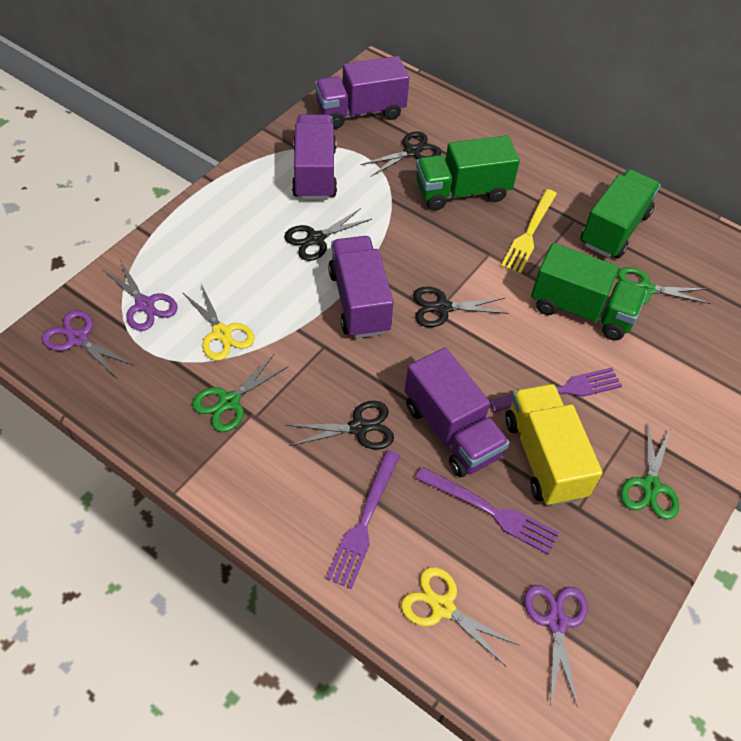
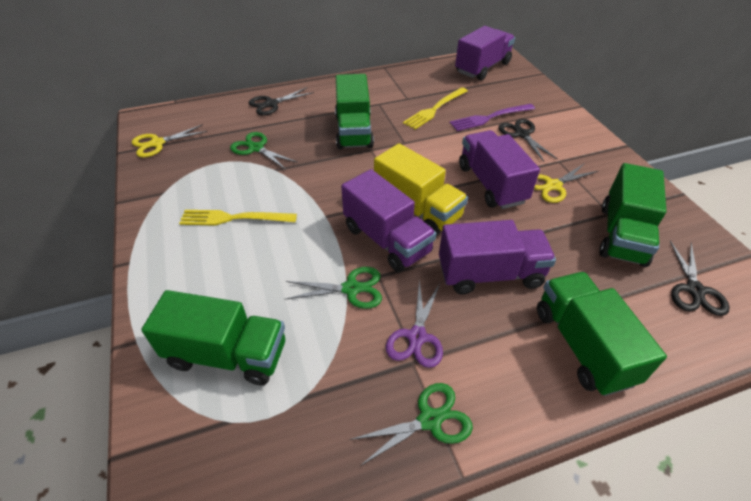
black scissors: [284,208,372,261] [286,401,394,450] [361,131,442,176] [413,287,509,327] = 4 -> [248,87,314,116] [498,119,558,162] [670,241,730,316] = 3
green truck: [416,135,520,210] [531,243,647,340] [580,169,661,258] = 3 -> [141,290,285,386] [335,74,374,149] [537,272,667,396] [599,163,666,267] = 4
purple fork: [326,450,400,589] [415,467,559,555] [489,368,622,412] = 3 -> [450,104,535,131] = 1
purple scissors: [41,310,133,379] [102,260,178,331] [524,585,588,708] = 3 -> [386,280,443,368] = 1
yellow fork: [501,189,557,274] = 1 -> [179,210,297,225] [403,87,468,129] = 2

